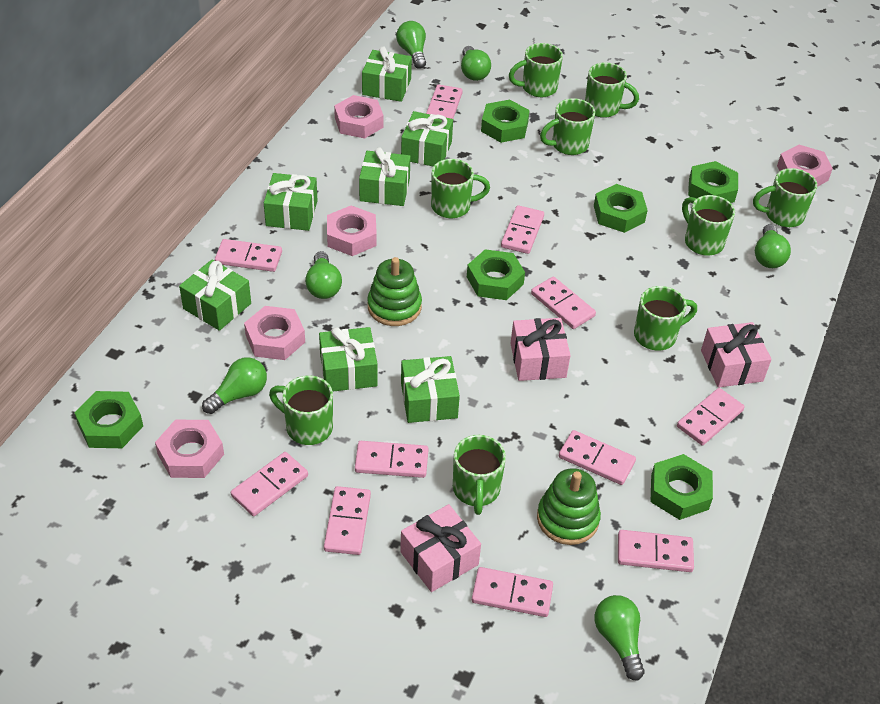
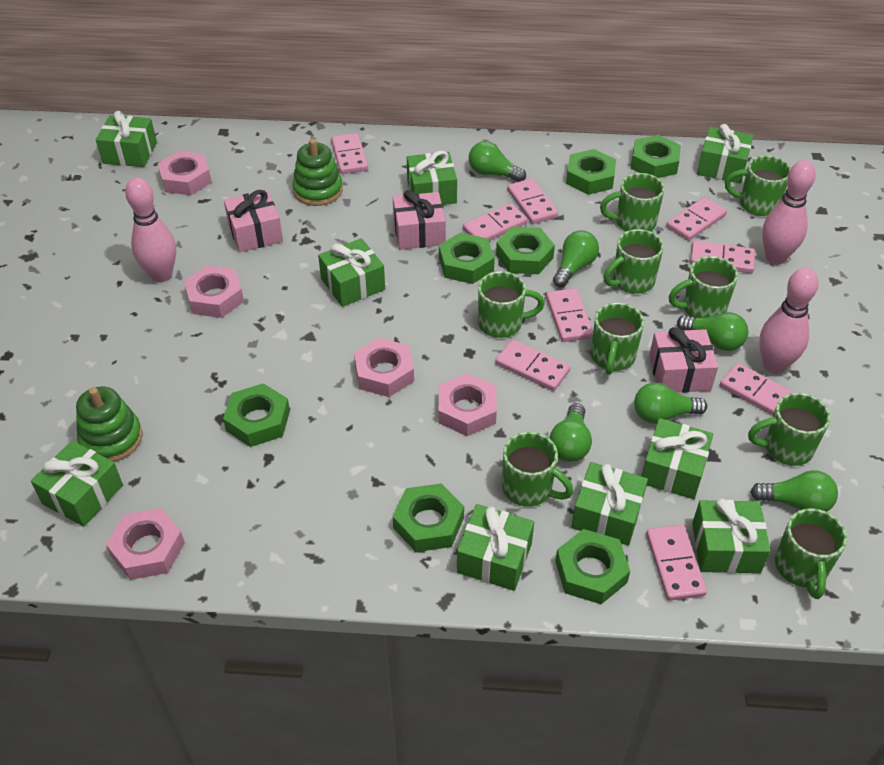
green gift: [179,259,251,331] [264,173,318,231] [319,327,378,391] [359,147,411,206] [362,47,412,102] [401,111,453,166] [401,356,460,423] = 7 -> [31,441,123,527] [96,111,157,167] [318,238,385,307] [407,151,457,205] [457,504,534,591] [571,462,648,546] [642,418,713,499] [692,498,771,573] [697,124,753,184] = 9
green nut: [74,391,143,448] [467,249,525,300] [481,100,530,143] [594,184,648,233] [651,454,713,520] [688,161,738,203] = 6 -> [223,383,290,447] [393,484,464,552] [439,233,495,284] [496,226,555,274] [555,529,630,604] [566,149,616,195] [631,135,681,178] = 7
pink bowling pin: none = 0 -> [125,178,176,282] [760,268,819,374] [762,160,816,264] = 3
pink domino: [215,239,282,272] [231,452,308,516] [324,486,371,555] [355,441,429,478] [426,84,463,119] [472,567,553,617] [501,205,544,254] [531,276,596,329] [559,430,636,485] [618,530,694,572] [677,388,745,445] = 11 -> [331,133,368,174] [463,203,528,241] [495,340,570,391] [507,178,558,224] [546,288,593,342] [646,525,707,601] [666,197,727,241] [690,240,755,273] [720,363,795,415] = 9

